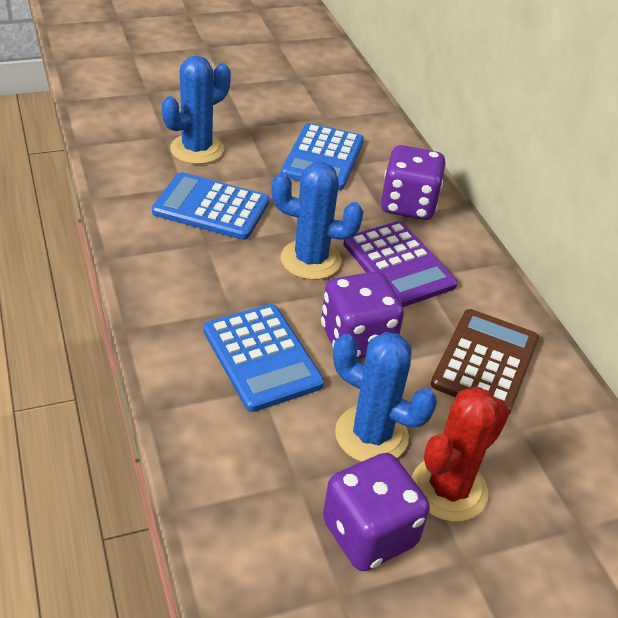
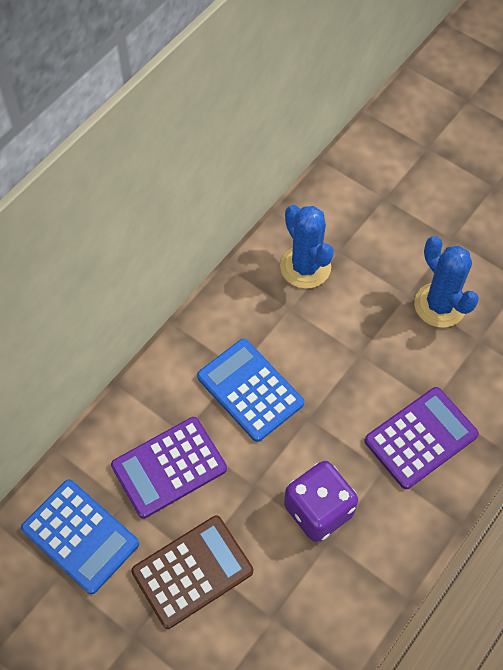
blue cactus: [162,56,231,164] [272,162,363,280] [333,332,437,462] = 3 -> [280,205,334,289] [414,236,479,328] = 2
blue calculator: [152,172,269,240] [203,304,324,412] [281,123,364,190] = 3 -> [21,479,139,594] [197,339,304,442] = 2
purple calculator: [343,221,458,307] = 1 -> [111,417,227,518] [364,387,479,489] = 2
purple dice: [321,272,404,359] [323,453,430,571] [381,145,446,220] = 3 -> [284,461,358,542] = 1
red cactus: [412,386,509,522] = 1 -> none = 0

